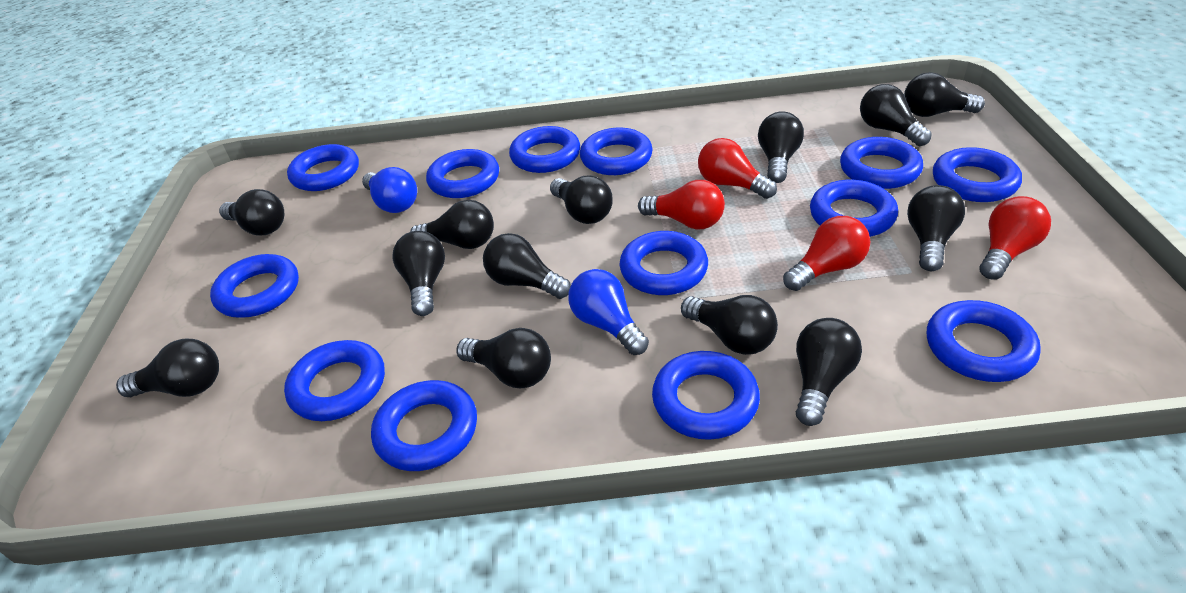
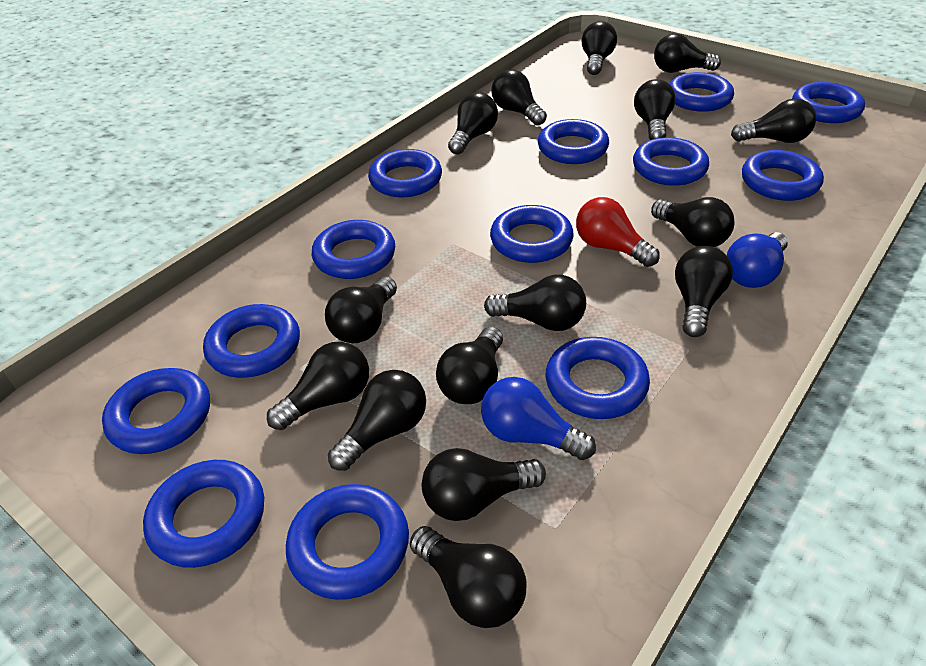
black light bulb: [116,339,219,397] [219,189,285,235] [393,231,445,316] [410,200,494,249] [457,328,551,388] [483,233,571,299] [550,175,613,224] [681,295,778,355] [758,111,804,183] [796,318,862,426] [860,84,932,146] [904,72,985,117] [907,185,965,271] = 13 -> [267,342,369,430] [325,277,397,343] [328,370,426,471] [410,526,527,628] [422,448,546,521] [436,327,503,404] [448,92,498,155] [484,275,586,331] [492,70,547,126] [581,21,617,75] [634,79,676,140] [651,197,735,247] [654,33,721,73] [675,246,733,337] [731,98,816,143] = 15
red light bulb: [638,180,725,230] [698,138,777,199] [783,216,870,291] [980,196,1051,280] = 4 -> [576,197,660,267] = 1

